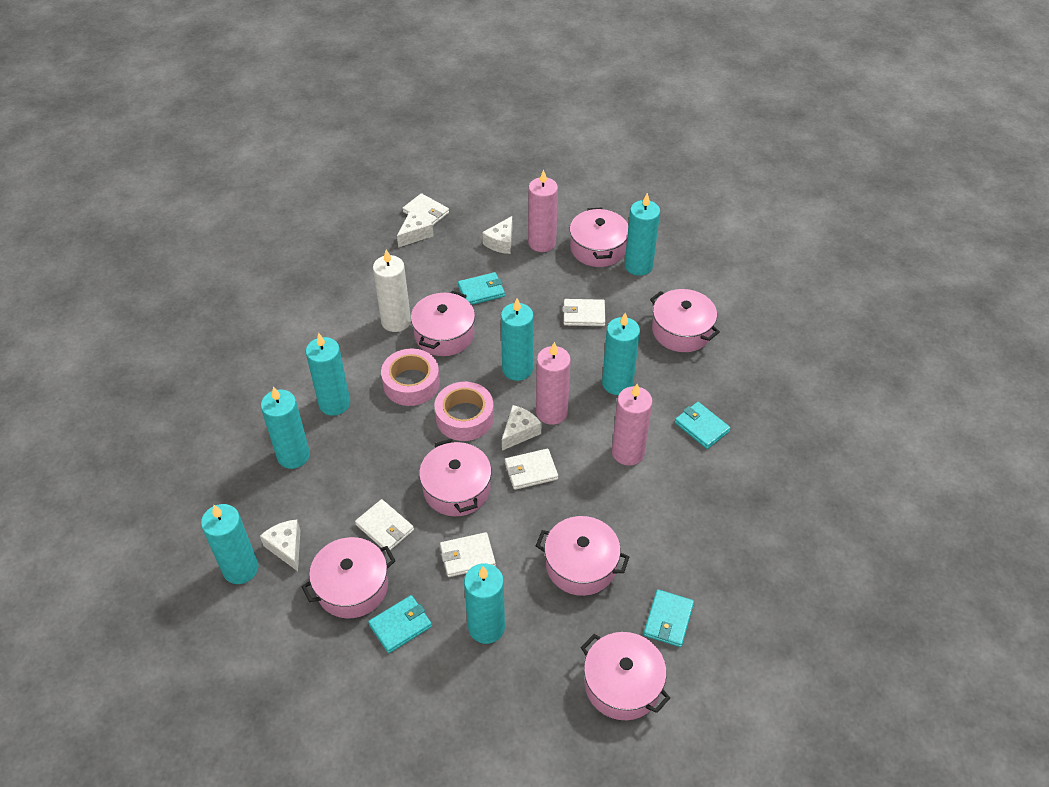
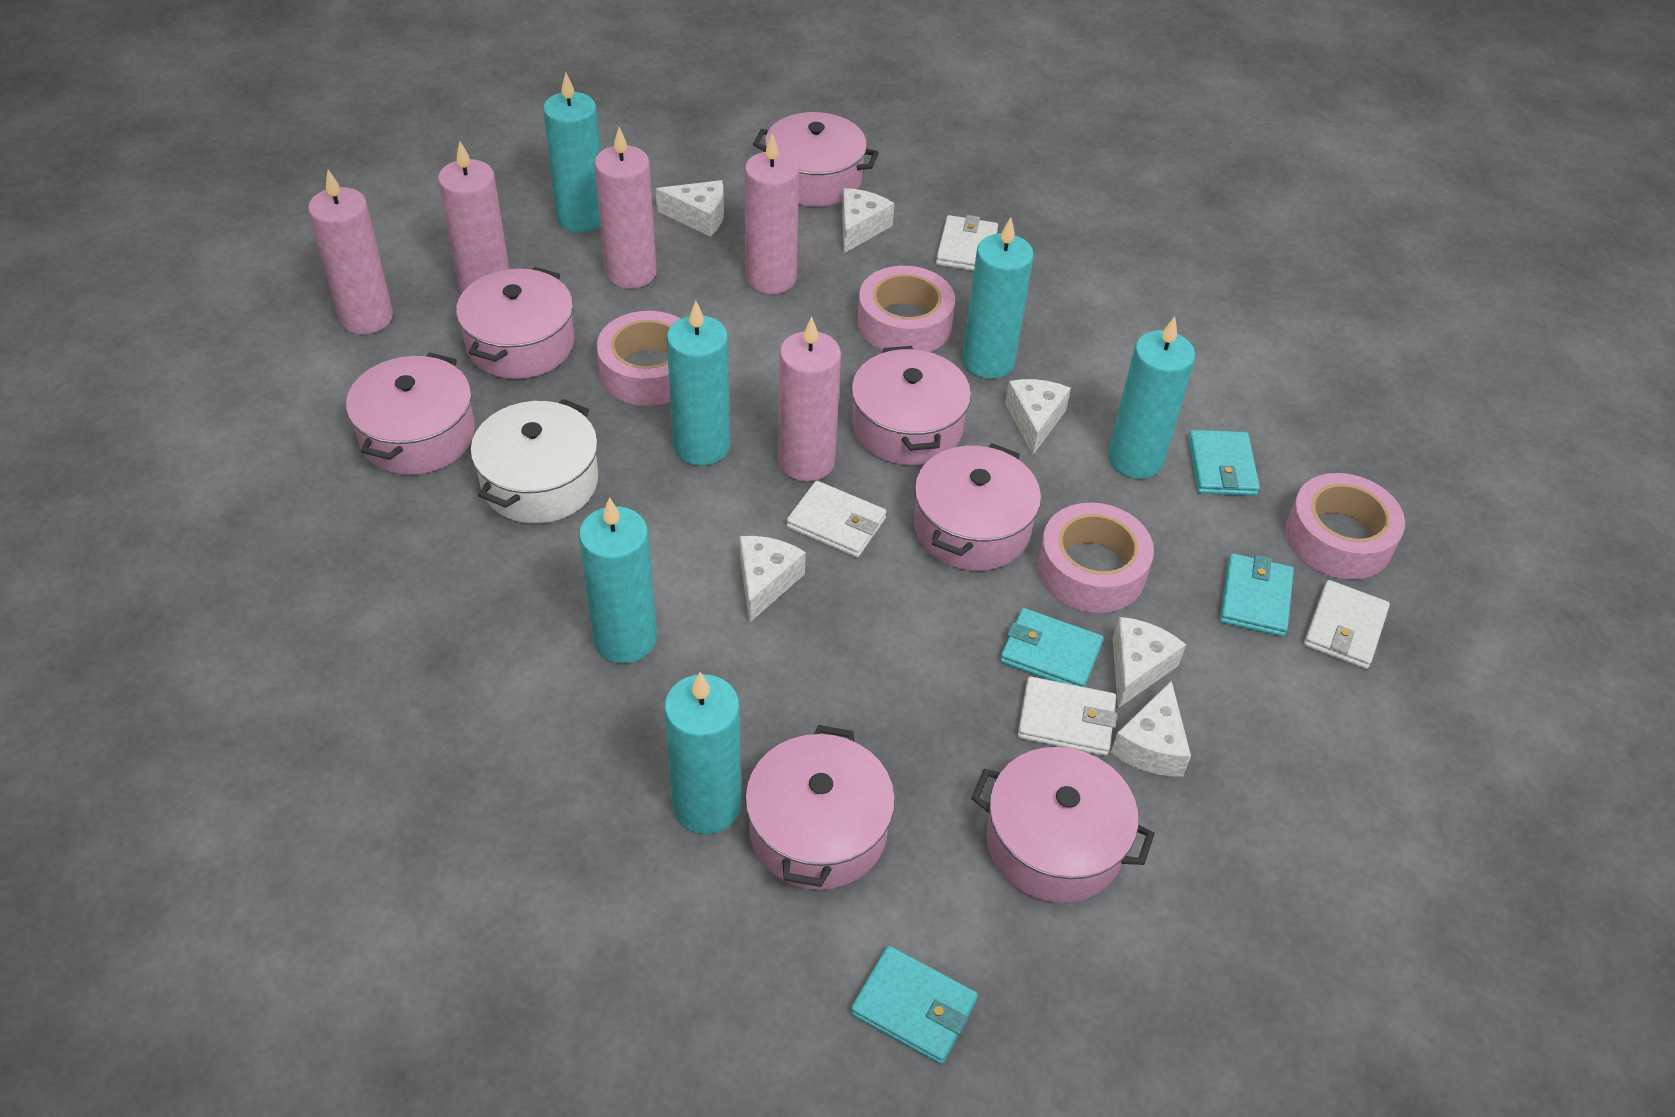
pink candle: [528,169,558,252] [536,342,571,425] [612,384,653,465] = 3 -> [308,170,393,334] [438,142,509,294] [594,127,657,289] [745,133,799,294] [778,317,841,482] = 5
pink tape: [381,348,440,406] [435,382,494,441] = 2 -> [597,311,680,406] [857,266,955,352] [1037,503,1154,613] [1285,473,1405,580] = 4
turquoise candle: [201,504,259,584] [261,387,310,469] [306,333,350,416] [464,563,505,644] [501,298,534,381] [602,313,640,395] [625,193,660,276] = 7 -> [543,73,601,233] [579,497,657,663] [664,672,741,834] [667,301,730,466] [962,217,1034,379] [1108,316,1195,479] = 6
white candle: [373,250,411,332] = 1 -> none = 0
white cheese: [260,520,300,571] [397,211,434,248] [482,216,512,254] [502,405,541,451] = 4 -> [656,180,724,237] [740,536,806,623] [842,188,894,253] [1005,379,1071,455] [1111,681,1191,777] [1113,617,1186,708] = 6
white pot: none = 0 -> [470,399,598,523] = 1
white wallet: [355,499,414,551] [402,193,449,225] [440,532,496,577] [505,449,558,490] [563,299,605,326] = 5 -> [786,481,887,558] [936,215,998,271] [1018,677,1117,756] [1304,580,1390,669] = 4

